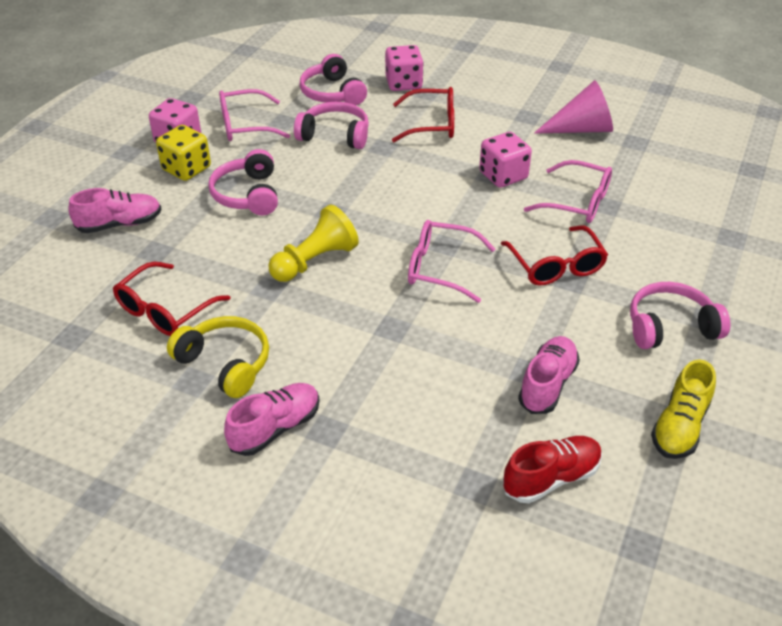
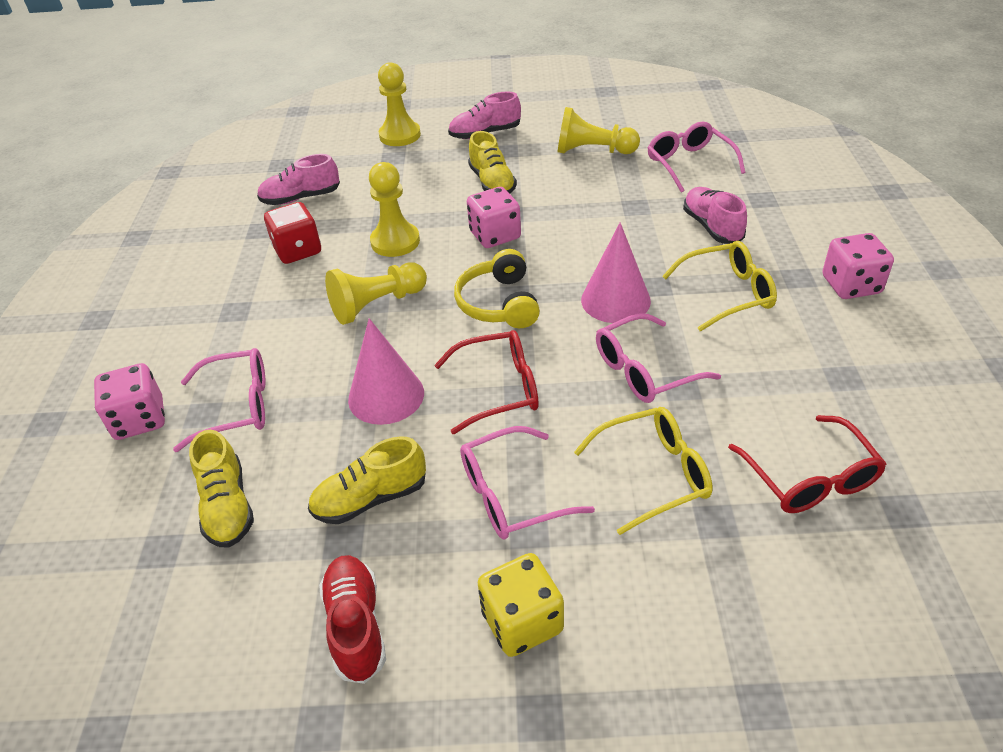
pink cone: [534,80,613,134] = 1 -> [348,318,424,425] [581,222,651,323] = 2
pink glasses: [219,89,290,141] [408,220,495,303] [524,160,612,223] = 3 -> [173,348,266,452] [460,426,595,540] [596,313,721,403] [648,121,745,193] = 4
pink headphones: [208,149,278,215] [294,102,369,149] [300,54,367,105] [630,282,730,349] = 4 -> none = 0
red dice: none = 0 -> [264,202,321,264] = 1
red glasses: [113,262,231,336] [392,87,454,142] [501,226,608,286] = 3 -> [434,330,539,434] [728,415,886,513] = 2
yellow glasses: none = 0 -> [574,407,713,535] [662,241,777,331] = 2
yellow pawn: [268,205,359,282] = 1 -> [325,262,427,325] [369,162,420,257] [378,62,421,146] [558,107,640,154] = 4
yellow shoe: [651,359,716,459] = 1 -> [189,430,254,548] [308,436,426,524] [468,131,517,194] = 3

